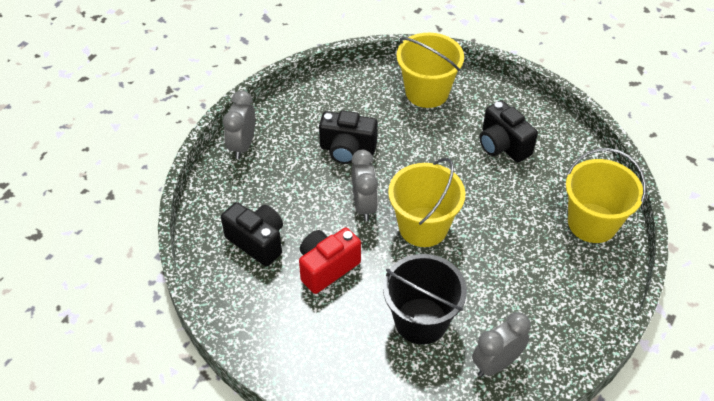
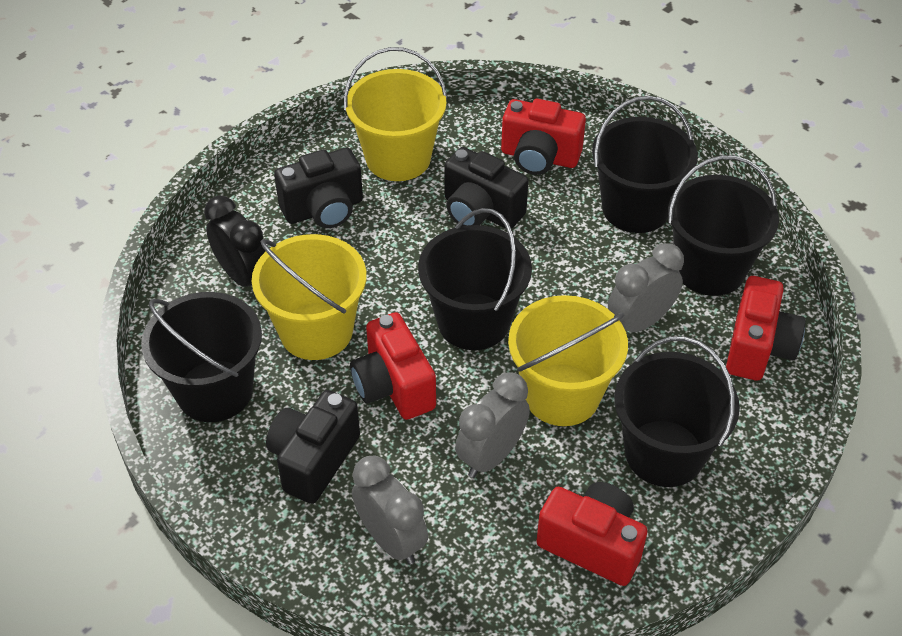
black bucket: [383,254,467,345] = 1 -> [141,292,262,422] [418,208,532,350] [592,96,698,233] [614,337,740,487] [668,155,779,296] = 5
black clock: none = 0 -> [204,196,266,287] = 1
red camera: [299,228,361,294] = 1 -> [350,312,436,420] [501,99,586,175] [536,482,648,586] [726,276,806,381] = 4

